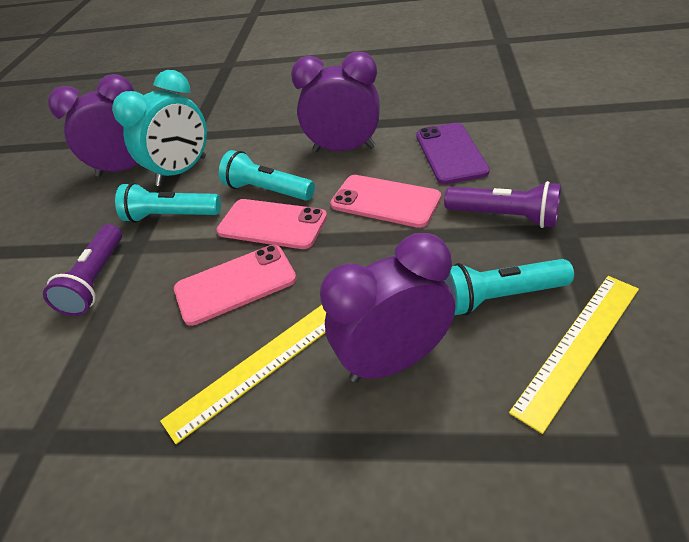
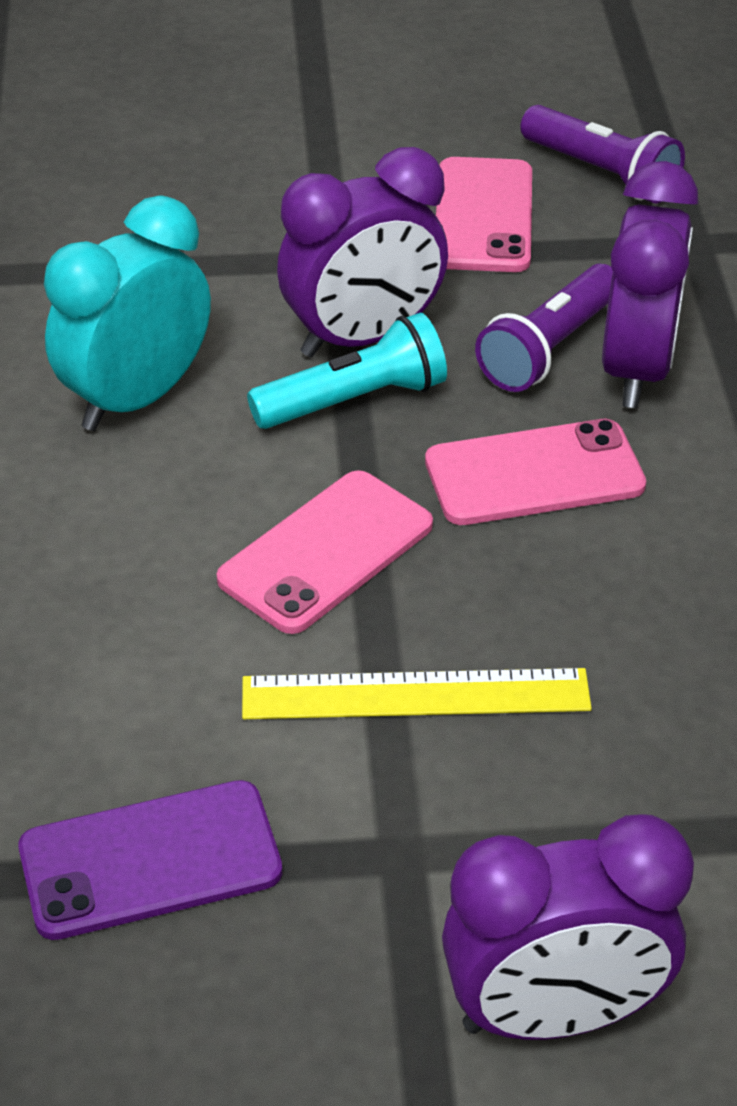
turquoise flashlight: [115,183,221,223] [219,150,315,201] [443,259,574,315] = 3 -> [247,313,447,429] = 1
yellow ruler: [160,305,326,444] [509,276,639,434] = 2 -> [242,668,592,719] = 1

